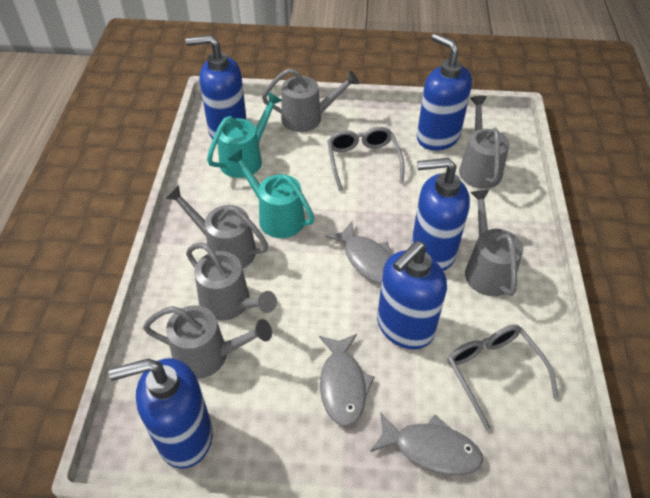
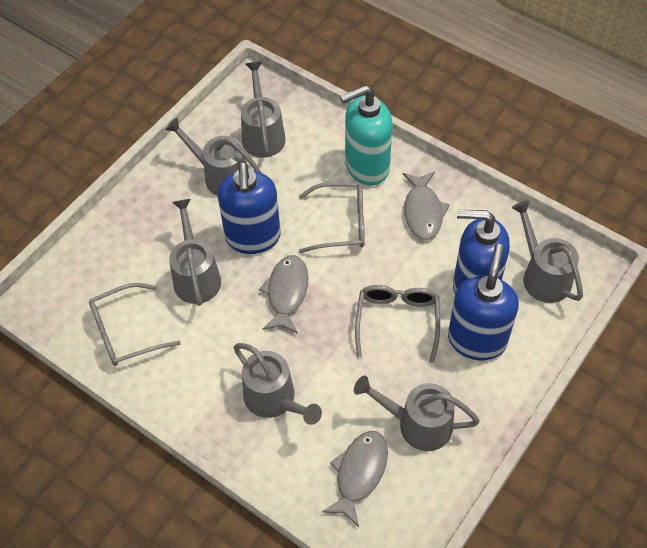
blue soap dispenser: [108,358,213,469] [186,35,247,139] [377,241,447,349] [411,158,470,271] [417,33,472,151] = 5 -> [218,162,281,254] [448,244,519,360] [453,210,510,294] = 3
grey glasses: [327,127,404,191] [448,325,558,430] = 2 -> [89,283,181,366] [299,182,365,253] [355,285,440,363] = 3
turquoise soap dispenser: none = 0 -> [340,85,393,185] = 1
turquoise watering can: [207,92,282,178] [227,149,315,238] = 2 -> none = 0

